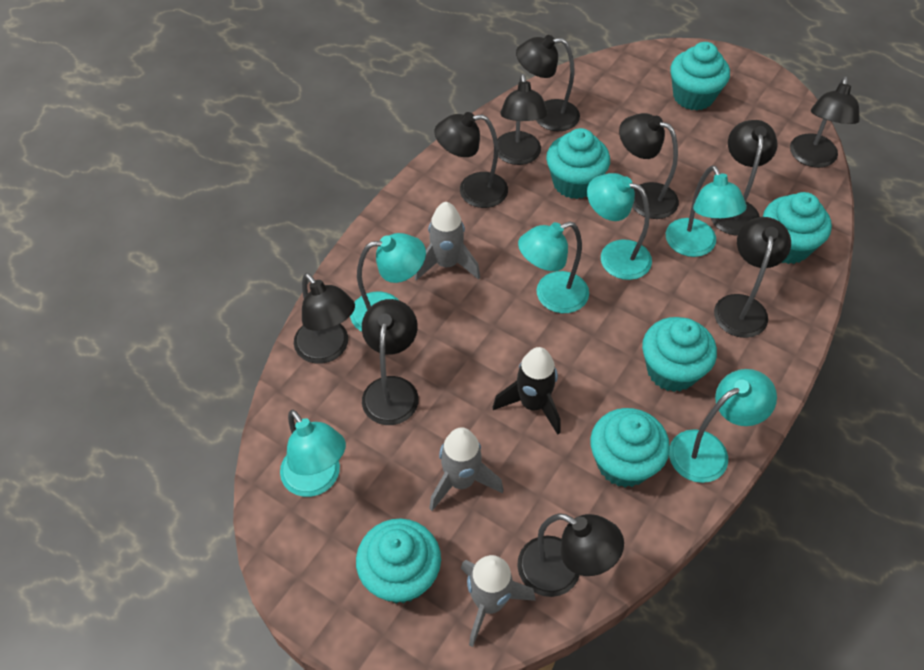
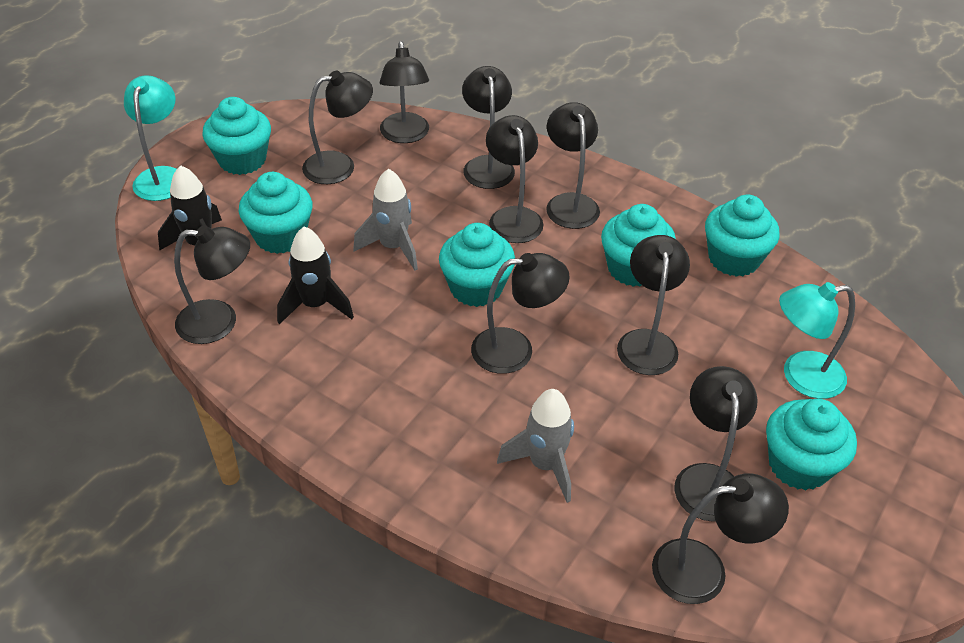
black rocket: [492,347,561,435] = 1 -> [158,165,222,251] [277,226,354,325] = 2
grey rocket: [414,202,480,280] [429,427,503,511] [461,555,536,647] = 3 -> [353,169,418,270] [497,389,574,503] = 2
turquoise lamp: [280,410,346,497] [350,233,426,332] [518,221,589,313] [587,173,652,280] [666,165,747,257] [669,369,777,483] = 6 -> [124,75,177,201] [779,282,855,399] = 2

